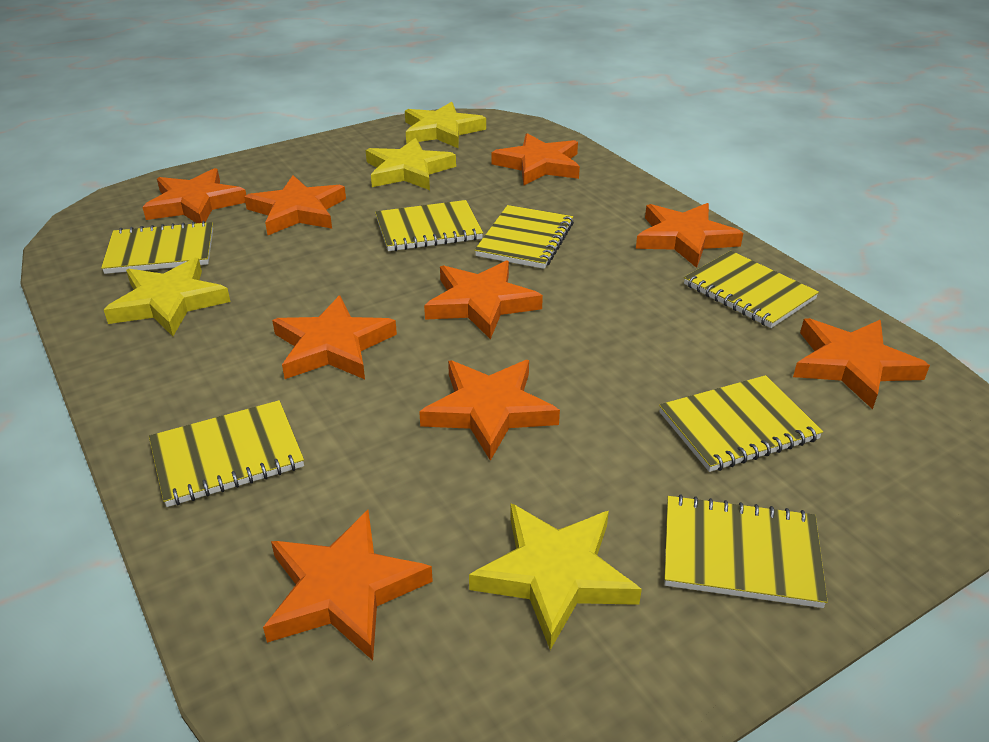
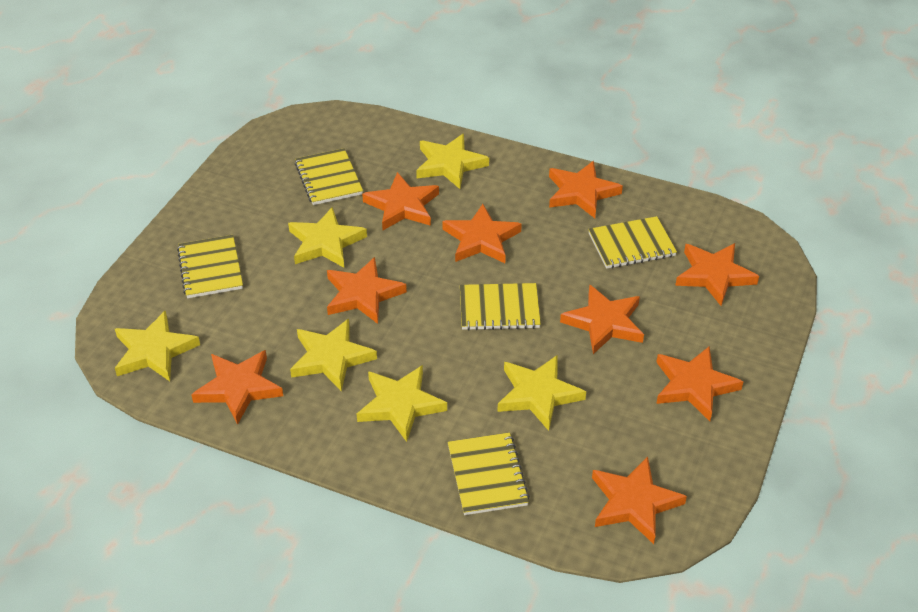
yellow notebook: [101,221,213,274] [149,400,304,507] [375,200,483,251] [475,205,574,269] [659,375,823,472] [664,495,828,608] [684,251,819,328] = 7 -> [177,235,243,298] [295,148,363,205] [448,433,530,515] [460,283,541,330] [588,216,677,269] = 5
yellow star: [104,258,231,336] [366,138,456,190] [405,102,486,148] [469,504,642,650] = 4 -> [115,310,200,381] [288,207,367,268] [290,319,377,391] [357,365,447,442] [416,134,489,189] [497,355,586,431] = 6

